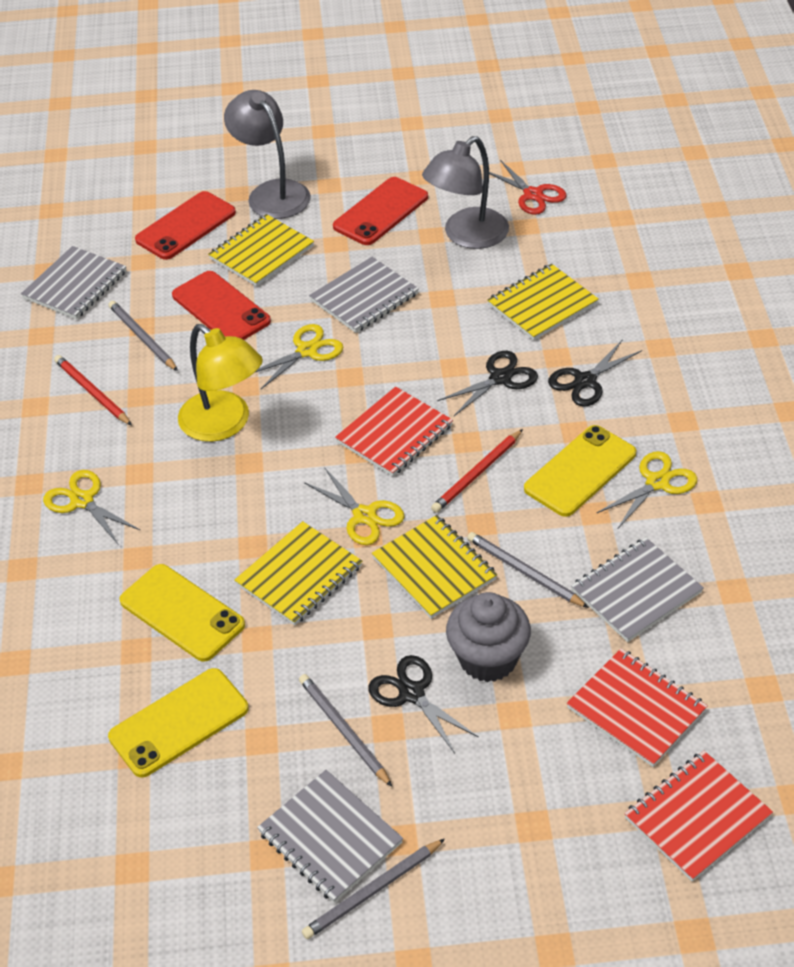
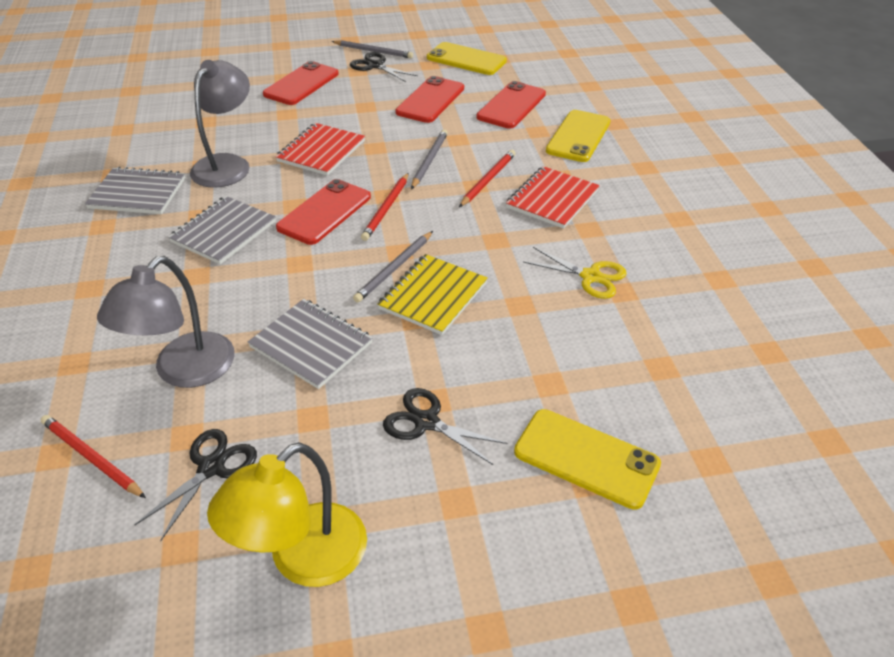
grey cupcake: [446,592,531,682] = 1 -> none = 0
grey notebook: [21,246,127,319] [257,770,403,903] [309,257,419,333] [571,537,704,642] = 4 -> [85,167,185,214] [168,196,276,264] [248,299,373,389] = 3
grey pencil: [108,301,178,371] [299,674,392,787] [302,839,445,939] [467,532,589,608] = 4 -> [332,40,413,58] [353,231,433,303] [411,129,448,189] = 3
red notebook: [335,386,453,476] [567,649,708,767] [624,751,773,882] = 3 -> [275,123,365,176] [506,166,600,229] = 2
red pencil: [54,355,132,425] [431,429,523,513] = 2 -> [41,415,146,498] [361,173,409,241] [459,150,516,207] = 3
red phone: [135,191,236,260] [172,271,271,340] [333,177,428,245] = 3 -> [263,61,339,105] [276,179,371,245] [395,76,464,123] [477,81,546,129] = 4
red scissors: [483,160,566,215] = 1 -> none = 0
yellow notebook: [208,214,314,287] [234,521,362,625] [372,515,497,619] [487,264,599,340] = 4 -> [377,254,488,335] = 1
yellow scissors: [43,470,140,545] [256,324,343,389] [304,467,405,545] [597,451,697,528] = 4 -> [523,247,627,299] = 1

